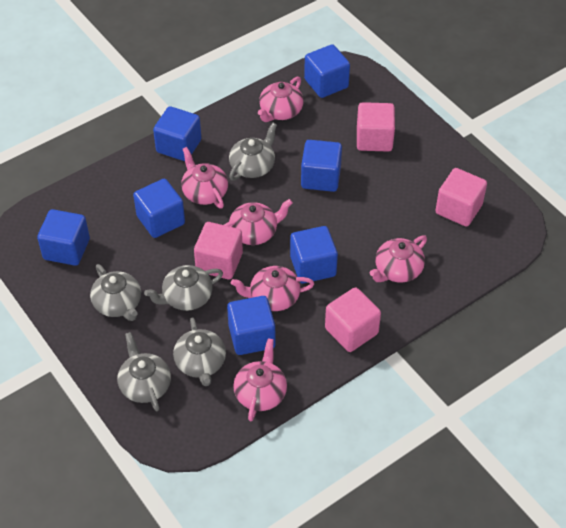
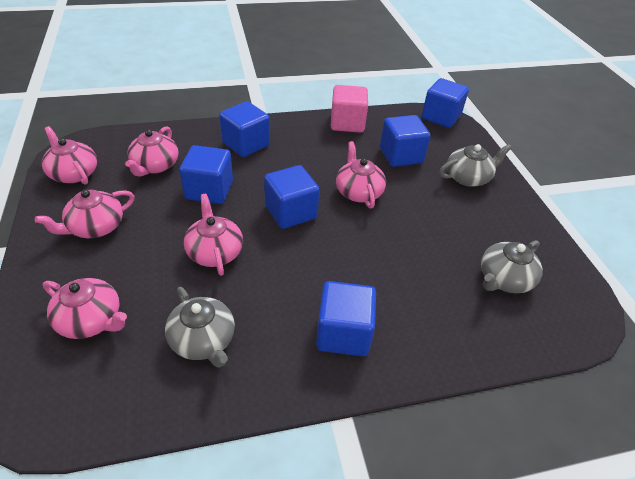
blue cube: [37,209,90,266] [133,179,185,238] [153,106,201,161] [227,296,275,355] [290,226,338,283] [301,140,342,192] [304,44,350,98] = 7 -> [179,145,233,204] [219,101,270,157] [264,165,319,229] [316,281,376,356] [380,115,430,167] [422,78,469,128] = 6
grey teapot: [90,264,141,321] [117,332,171,411] [144,265,223,311] [173,317,226,386] [229,123,277,181] = 5 -> [165,287,235,368] [439,144,512,186] [481,240,542,293] = 3
pink cube: [194,222,243,279] [325,287,381,352] [357,102,395,152] [435,168,487,227] = 4 -> [331,85,368,133] = 1

